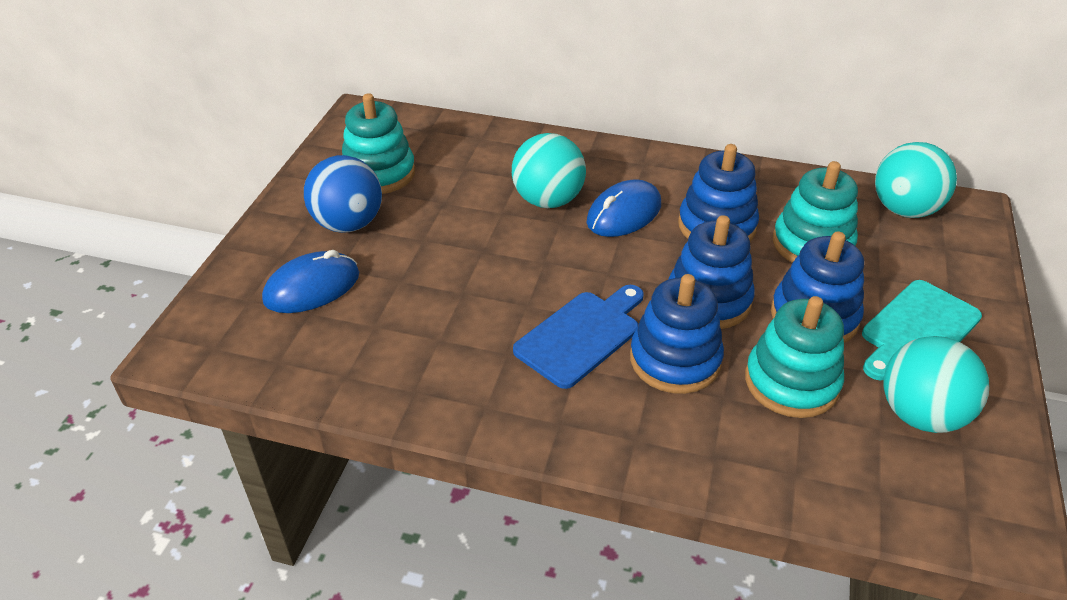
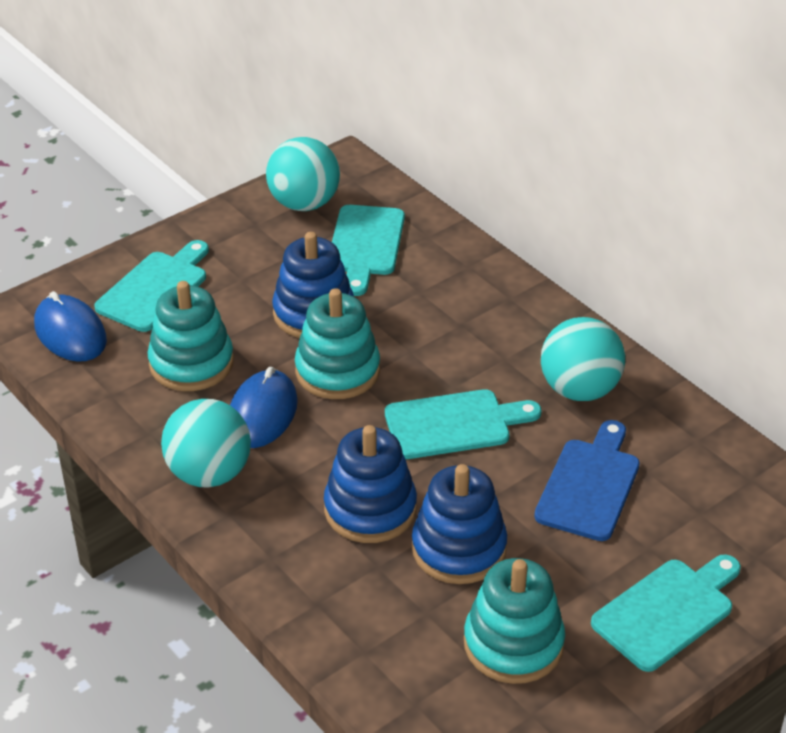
blue ball: [304,155,382,233] = 1 -> none = 0
blue stacking toy: [630,274,724,394] [668,215,755,329] [678,144,759,241] [771,231,864,343] = 4 -> [272,232,354,338] [324,425,417,543] [412,464,507,584] = 3
turquoise cutting board: [862,280,982,380] = 1 -> [94,240,209,332] [332,205,405,296] [385,389,541,459] [591,554,741,672] = 4

